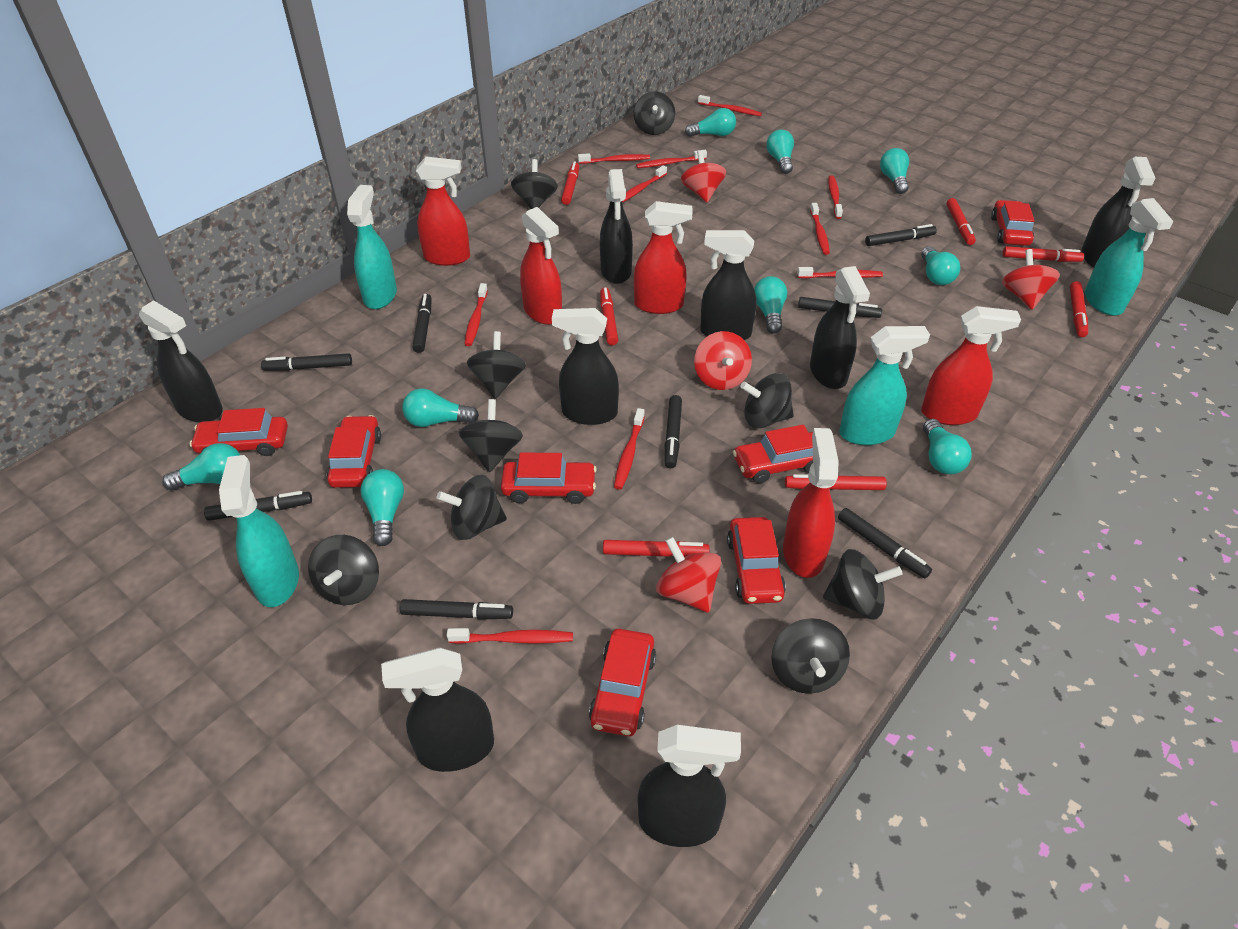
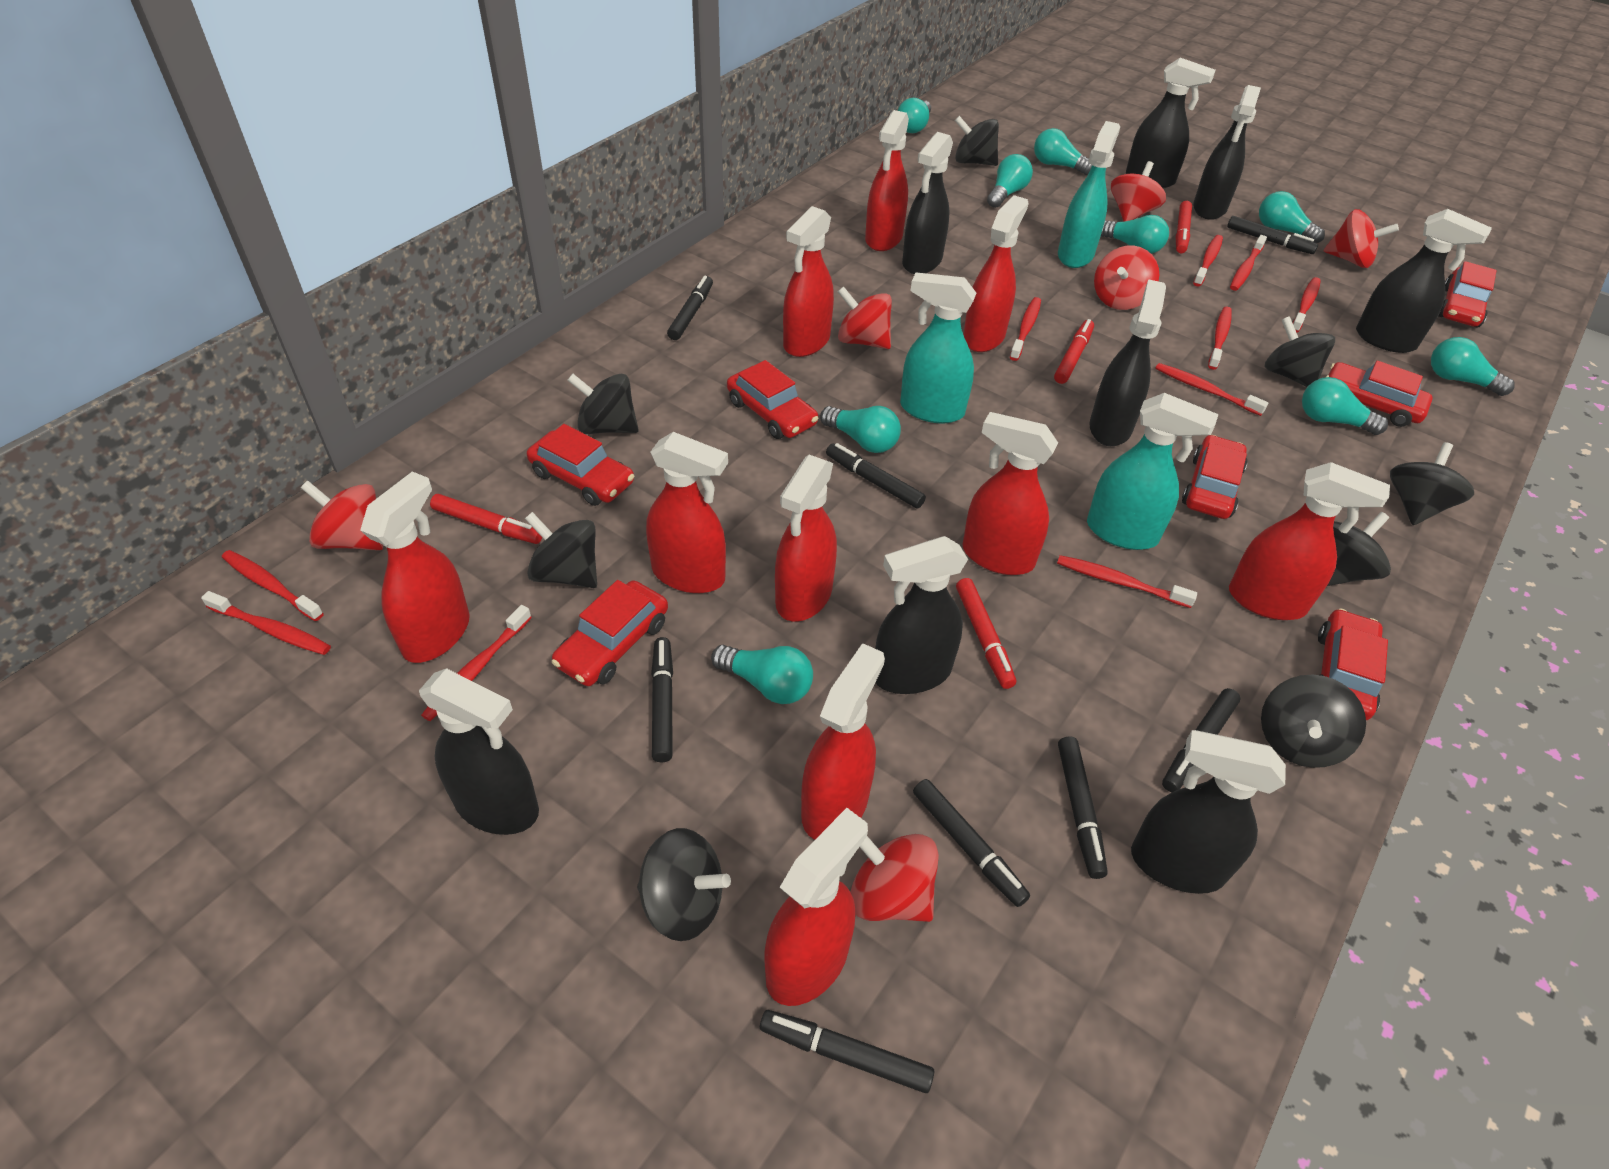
black spinning top: [308,535,379,605] [437,475,507,540] [459,399,523,472] [467,331,526,399] [511,159,558,209] [634,91,675,135] [740,373,794,428] [771,618,850,694] [823,549,903,619] = 9 -> [525,512,597,588] [567,374,639,434] [637,828,731,941] [955,116,999,166] [1261,674,1366,768] [1265,316,1335,387] [1327,512,1391,586] [1390,442,1474,525] = 8
red marker: [561,161,579,205] [600,287,618,345] [603,540,710,557] [785,474,887,490] [946,198,976,245] [1003,246,1084,262] [1070,281,1088,337] = 7 -> [430,494,542,544] [956,578,1016,689] [1054,319,1094,384] [1176,201,1192,253] = 4
red spinning top: [656,537,721,613] [681,150,726,202] [694,331,752,390] [1002,249,1060,310] = 4 -> [301,481,383,550] [838,286,892,349] [851,834,939,922] [1094,246,1159,310] [1111,161,1166,222] [1324,209,1399,268] = 6
red spray bottle: [416,157,470,266] [520,207,562,325] [634,201,692,314] [783,428,839,578] [921,306,1021,425] = 5 -> [360,472,470,663] [646,432,728,593] [764,808,868,1006] [775,455,837,622] [783,206,834,357] [801,643,885,840] [865,110,909,251] [962,412,1058,575] [963,195,1029,352] [1229,462,1390,620] = 10
turquoise spray bottle: [219,455,299,607] [347,185,397,309] [839,326,930,445] [1085,198,1174,316] = 4 -> [900,272,976,423] [1058,121,1120,268] [1087,393,1219,550] = 3

